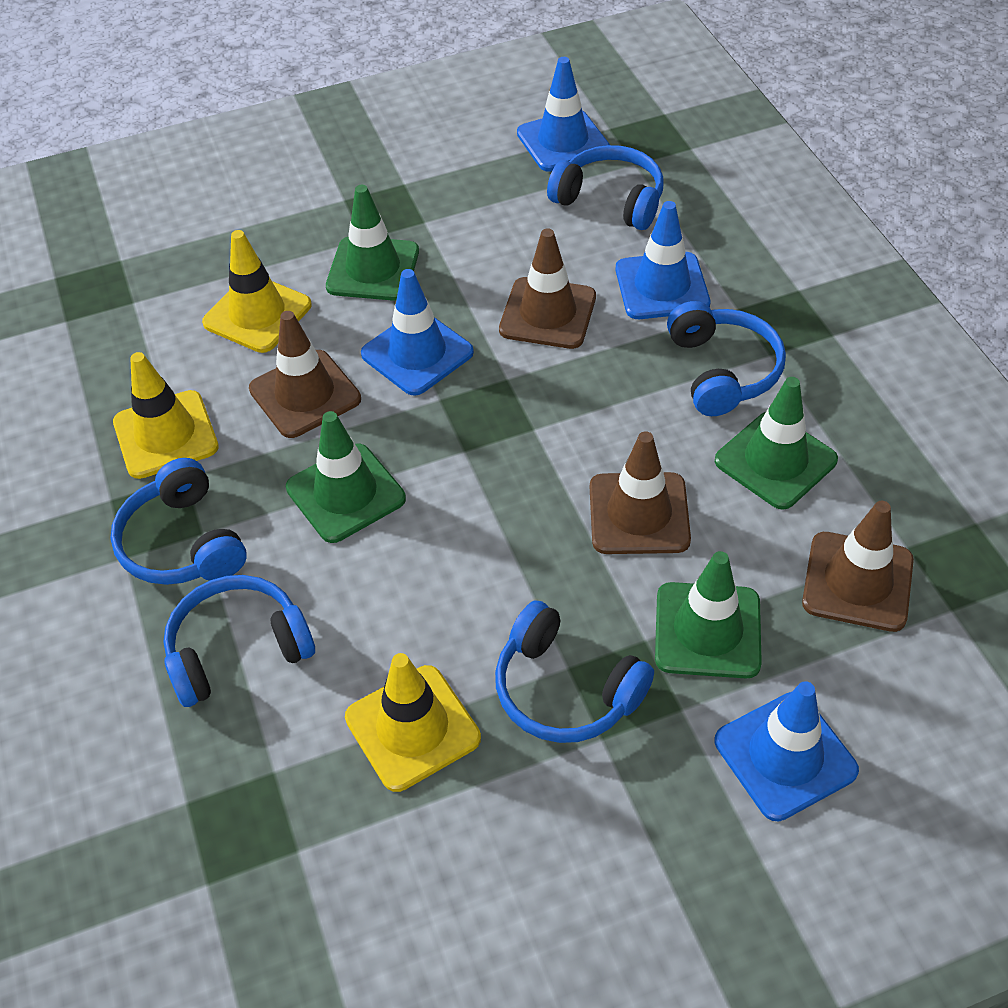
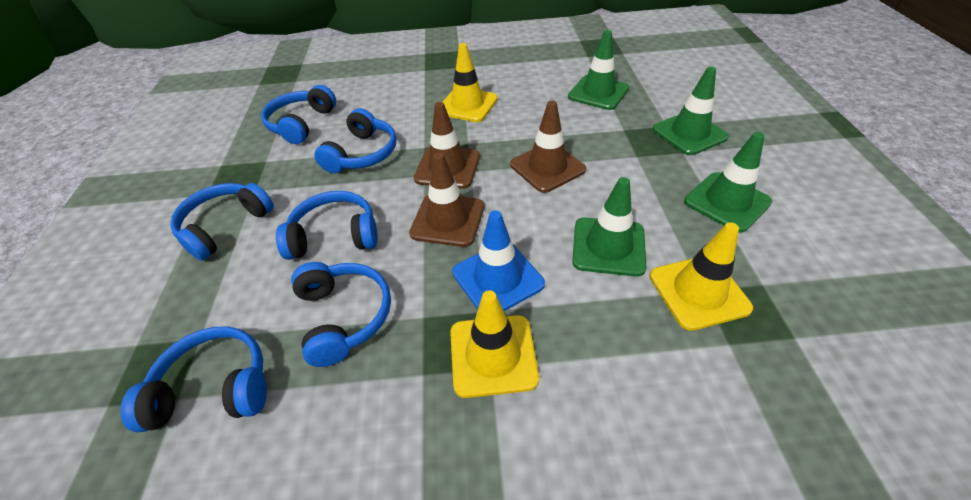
blue headphones: [110,458,247,585] [163,575,315,707] [495,601,654,743] [547,145,664,230] [667,301,786,416] = 5 -> [120,327,267,432] [170,183,274,261] [261,85,336,144] [276,191,378,260] [291,262,391,367] [314,108,397,173] = 6
blue traffic cone: [361,269,474,396] [517,57,610,172] [616,201,710,319] [715,681,859,821] = 4 -> [452,210,545,311] = 1
brown traffic cone: [249,311,361,438] [499,228,596,349] [590,431,691,554] [802,501,914,632] = 4 -> [409,153,484,247] [414,102,480,189] [510,100,586,193] = 3

